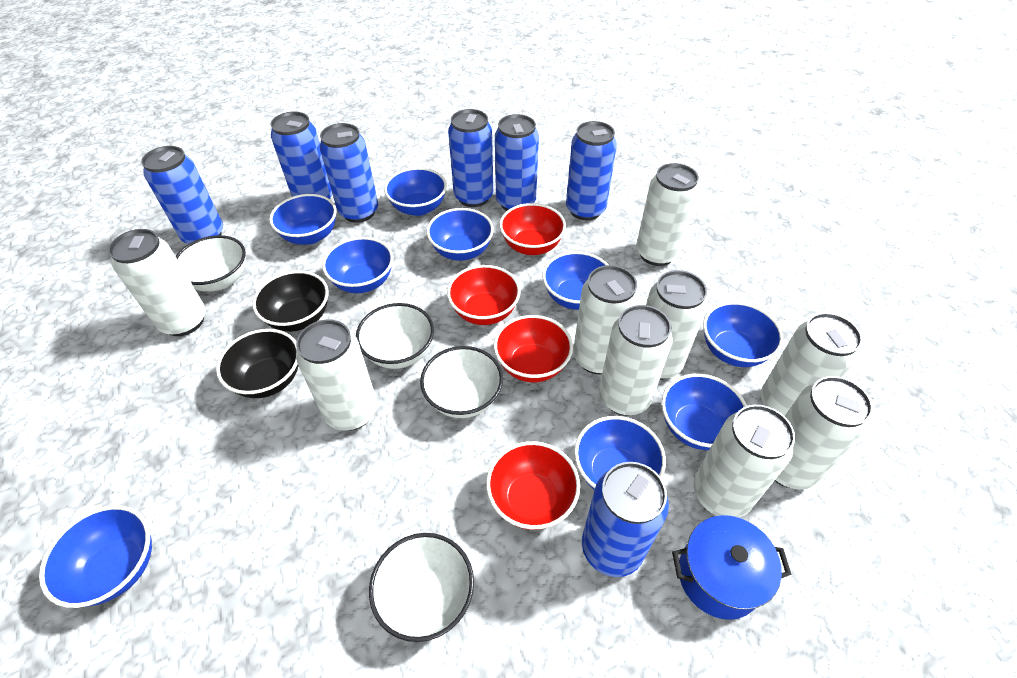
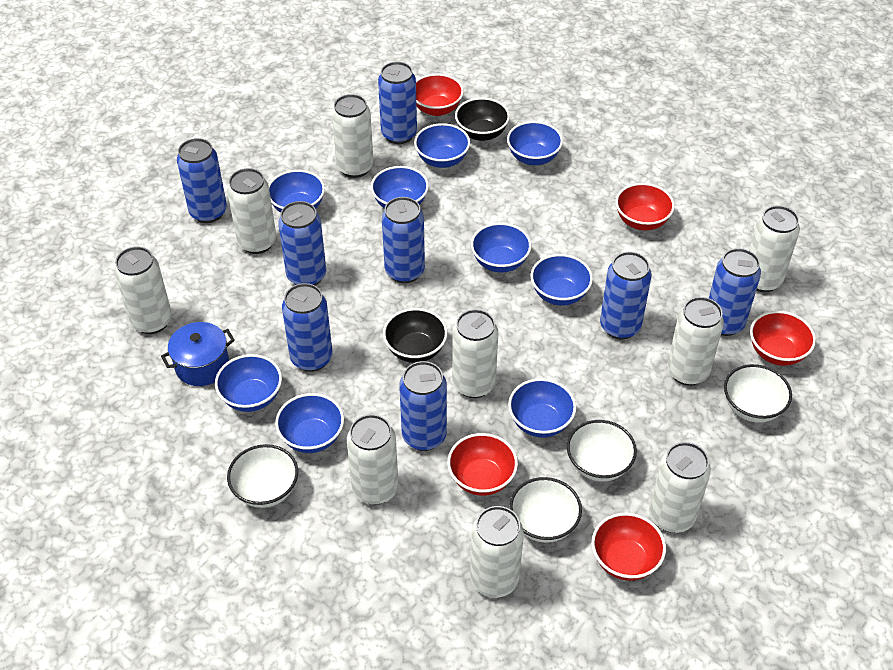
blue can: [141,146,223,244] [271,111,332,199] [320,123,378,223] [448,109,493,207] [495,114,539,211] [566,121,617,220] [582,462,669,577] = 7 -> [177,138,227,223] [278,201,326,285] [282,283,333,372] [378,62,417,144] [382,197,425,283] [399,361,447,451] [600,252,652,339] [709,248,761,336] = 8
red bowl: [447,265,521,325] [486,441,580,530] [494,315,573,382] [500,203,566,255] = 4 -> [416,74,464,116] [447,433,518,496] [592,513,666,581] [616,183,675,231] [750,311,816,366] = 5

